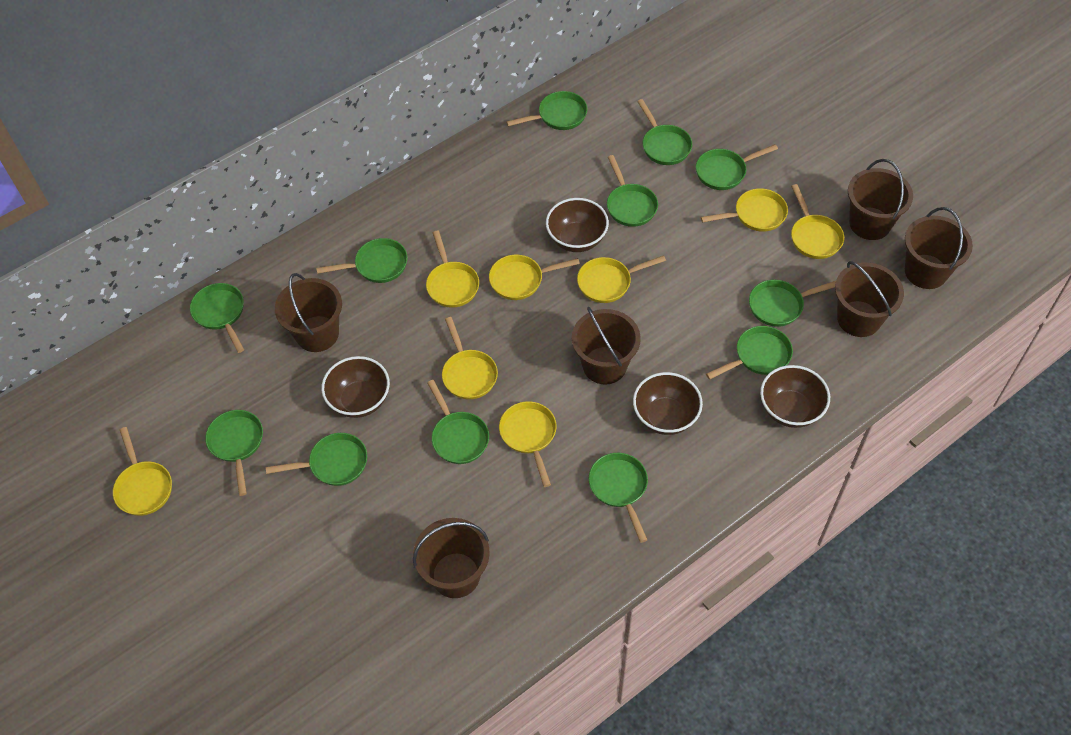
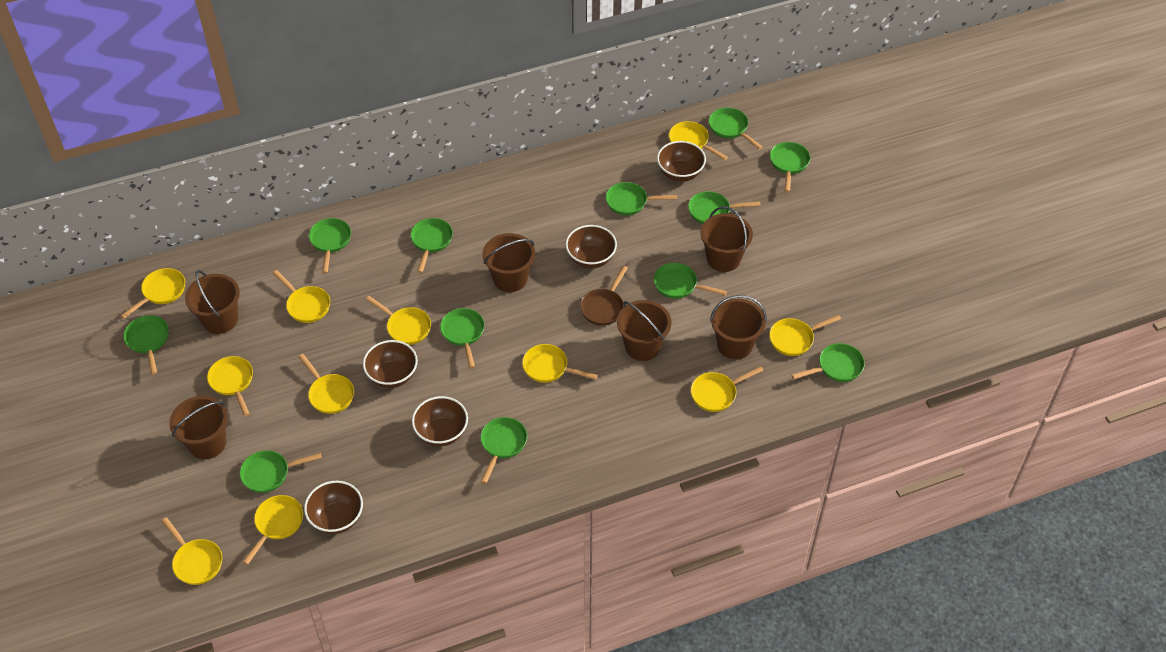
brown bowl: [321,356,390,418] [546,198,609,252] [633,372,703,435] [760,365,830,428] = 4 -> [304,481,363,534] [363,340,418,388] [412,396,468,446] [566,225,617,269] [657,141,706,182] = 5
brown pan: none = 0 -> [580,266,628,326] = 1
yellow pan: [113,427,172,516] [426,231,479,308] [442,317,498,400] [489,255,580,300] [499,401,557,487] [577,255,666,303] [701,188,788,232] [791,184,844,259] = 8 -> [121,268,185,319] [162,517,222,585] [207,356,253,416] [243,495,303,565] [273,270,330,323] [299,354,354,414] [366,296,431,345] [522,344,598,383] [669,121,728,160] [691,366,764,412] [769,315,841,356] = 11

